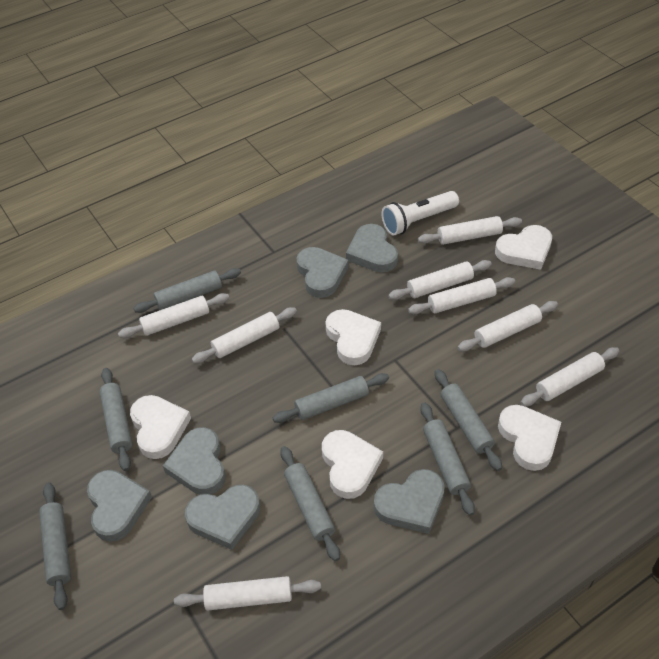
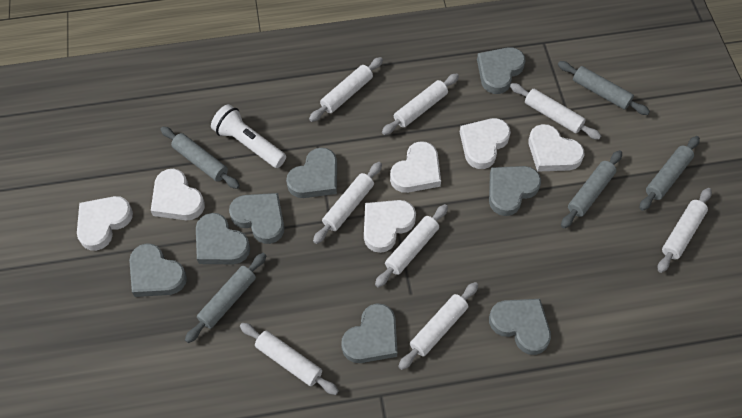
grey heart: [87,470,152,542] [163,427,225,495] [185,485,260,550] [296,247,349,298] [346,224,398,273] [374,469,445,534] = 6 -> [129,243,187,297] [196,213,250,264] [229,193,284,244] [286,148,337,198] [341,303,397,363] [477,47,525,94] [489,166,541,216] [489,299,551,355] = 8
grey rolling pin: [39,483,71,610] [99,368,132,471] [133,268,241,313] [272,373,389,423] [280,446,340,561] [420,402,475,516] [435,369,502,471] = 7 -> [160,127,240,189] [185,253,266,343] [558,61,650,115] [561,150,622,228] [640,136,700,211] = 5
white heart: [130,395,191,459] [322,430,383,499] [325,309,381,365] [495,225,552,270] [498,405,561,471] = 5 -> [77,196,133,251] [151,169,205,220] [364,200,416,253] [390,141,441,193] [460,118,511,169] [529,124,584,172] = 6

